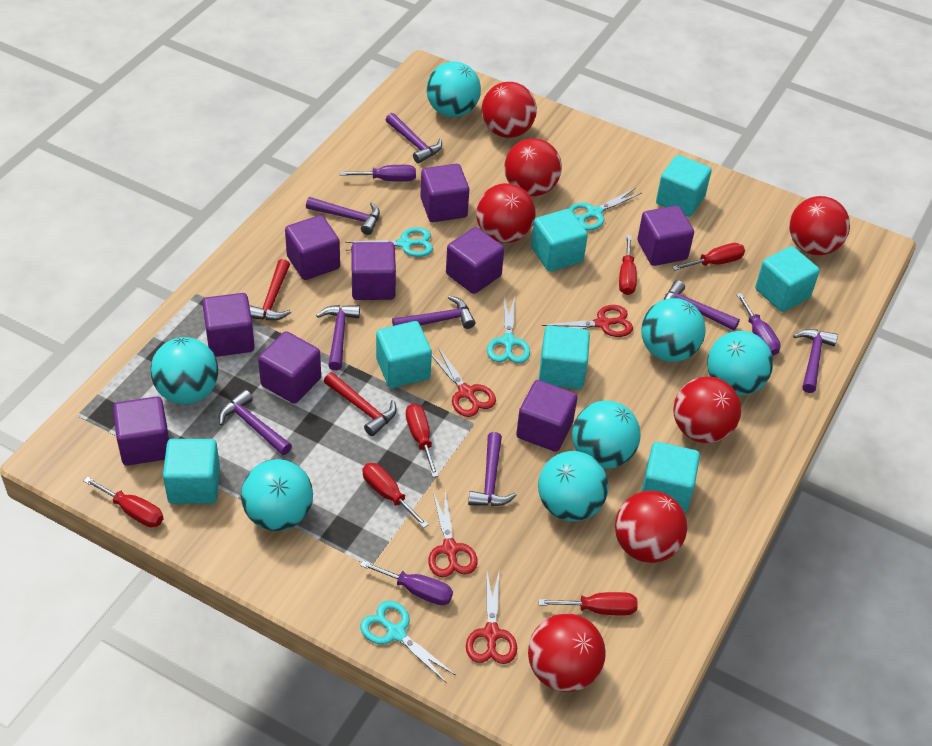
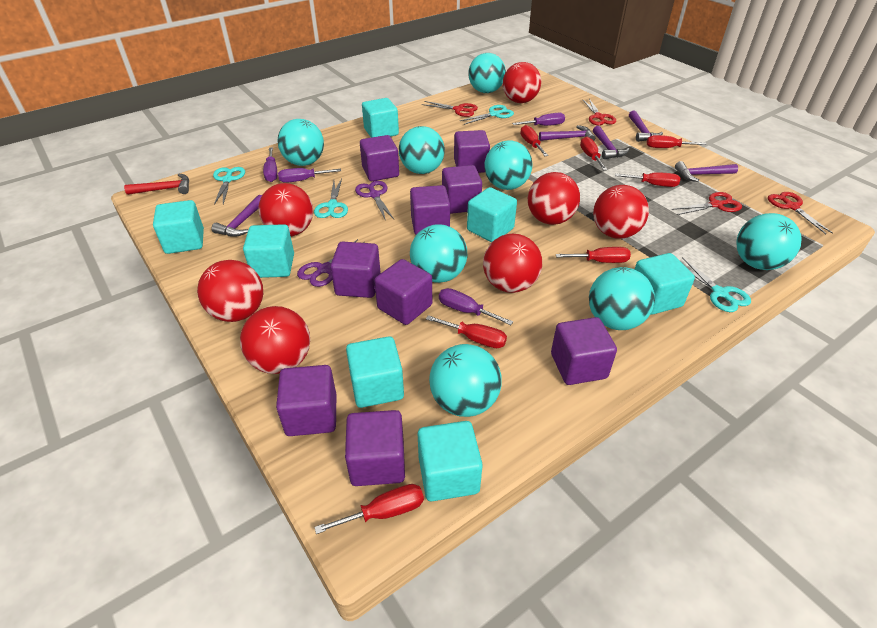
purple hammer: [219,390,292,455] [306,197,380,235] [316,305,360,370] [386,113,442,163] [392,295,475,329] [468,432,517,506] [664,280,740,331] [793,329,838,393] = 8 -> [211,195,262,237] [539,125,595,141] [593,126,630,159] [629,111,663,142] [675,161,738,182] = 5
purple scissors: none = 0 -> [297,239,365,287] [355,181,394,221] = 2
purple screwdriver: [340,165,416,182] [360,560,453,605] [736,293,781,356] = 3 -> [263,147,277,182] [278,168,341,183] [439,288,513,325] [512,113,565,126] = 4
red hammer: [249,259,291,321] [324,372,397,436] = 2 -> [124,174,189,195] = 1
red screwdriver: [84,477,164,527] [362,463,429,528] [406,404,439,477] [539,592,637,616] [619,235,637,295] [672,243,745,271] = 6 -> [314,484,424,534] [426,315,507,348] [520,125,548,156] [556,247,631,263] [580,137,608,170] [615,172,680,187] [647,135,707,148] = 7
turquoise ball: [150,337,219,404] [241,459,313,531] [426,62,481,117] [538,451,609,521] [572,400,641,469] [641,298,705,362] [707,331,773,396] = 7 -> [277,119,324,166] [399,126,445,174] [410,225,467,283] [429,344,502,417] [468,53,506,93] [485,140,533,190] [589,267,655,330] [736,213,802,270] = 8

